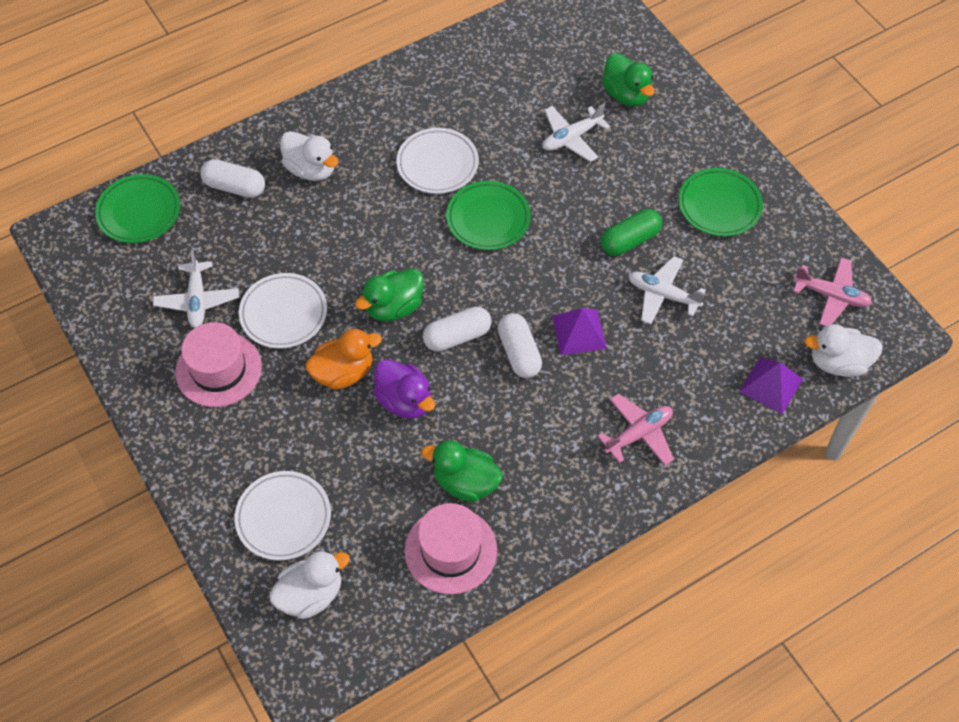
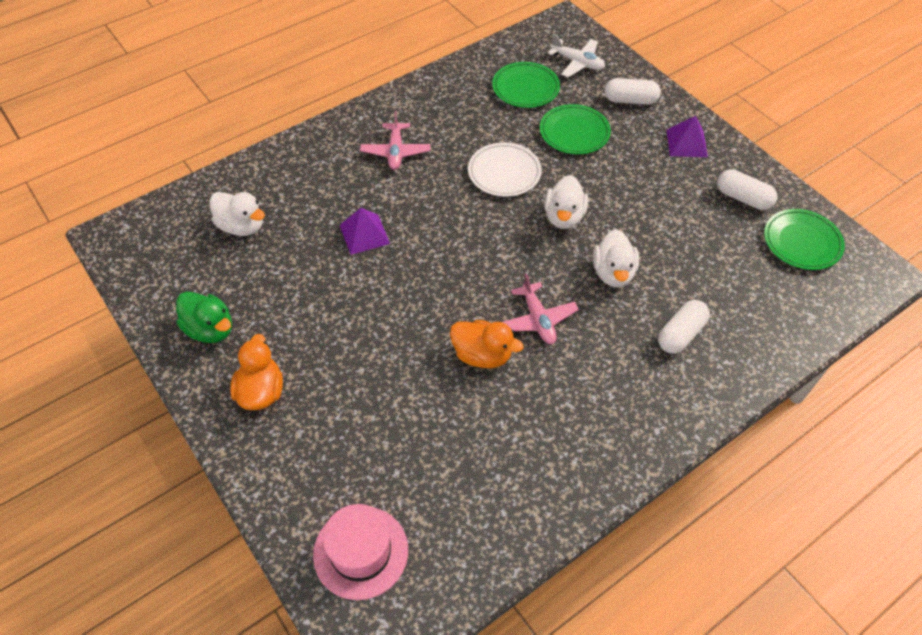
green capsule: [601,209,662,256] = 1 -> none = 0
green duck: [355,268,424,321] [422,440,503,502] [602,53,655,106] = 3 -> [176,292,232,343] = 1
orange duck: [306,329,382,390] = 1 -> [230,334,283,410] [450,320,524,368] = 2
pink hat: [175,322,262,407] [405,503,497,595] = 2 -> [313,504,408,600] = 1
purple duck: [373,359,435,419] = 1 -> none = 0
white plane: [153,250,239,328] [543,104,610,162] [629,256,706,324] = 3 -> [548,34,605,77] = 1
white plate: [234,471,331,561] [239,273,327,348] [396,128,479,194] = 3 -> [468,143,542,197] = 1

